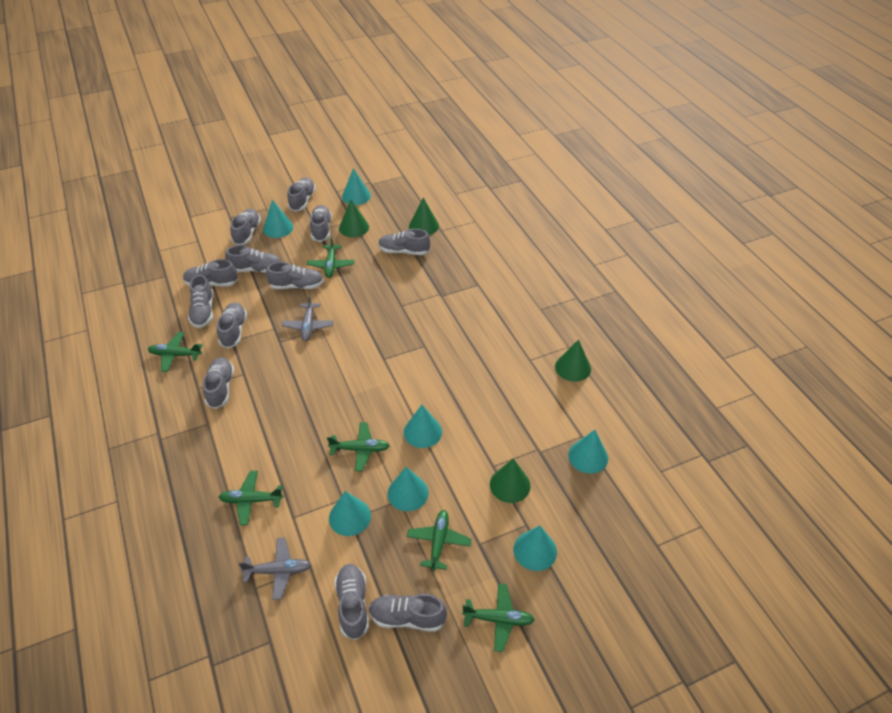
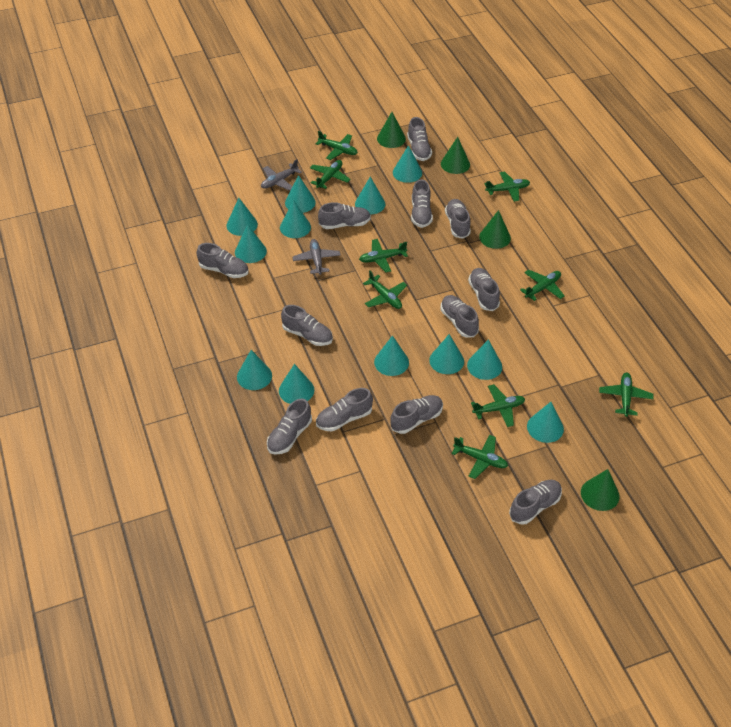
green plane: [148,332,202,372] [219,471,284,525] [307,237,354,278] [327,422,390,471] [407,510,472,571] [462,584,535,652] = 6 -> [310,160,351,189] [316,131,358,160] [359,239,408,273] [363,270,407,309] [452,435,508,479] [471,384,525,427] [485,171,530,202] [520,269,565,301] [599,372,654,417] = 9
turquoise cone: [263,200,293,238] [329,491,371,536] [342,168,371,205] [388,467,429,511] [404,405,442,448] [514,526,557,571] [568,430,608,474] = 7 -> [227,198,258,236] [235,224,267,263] [237,350,272,390] [279,364,314,404] [280,200,311,238] [285,175,316,213] [355,177,385,214] [374,335,409,376] [393,145,422,183] [429,334,464,374] [467,339,502,380] [527,402,564,443] = 12

